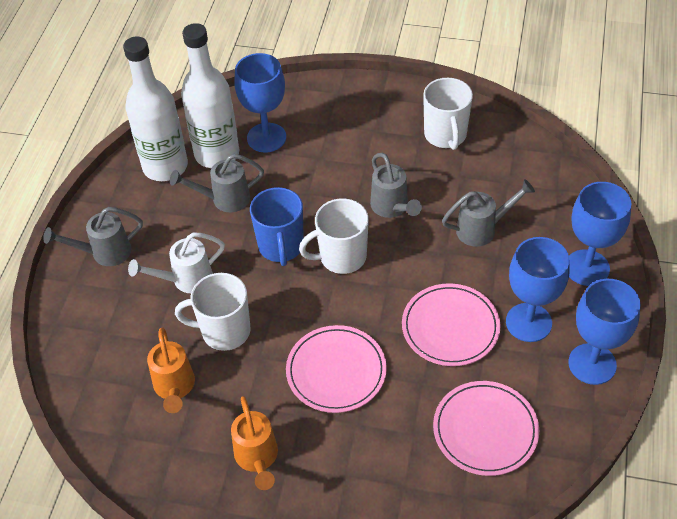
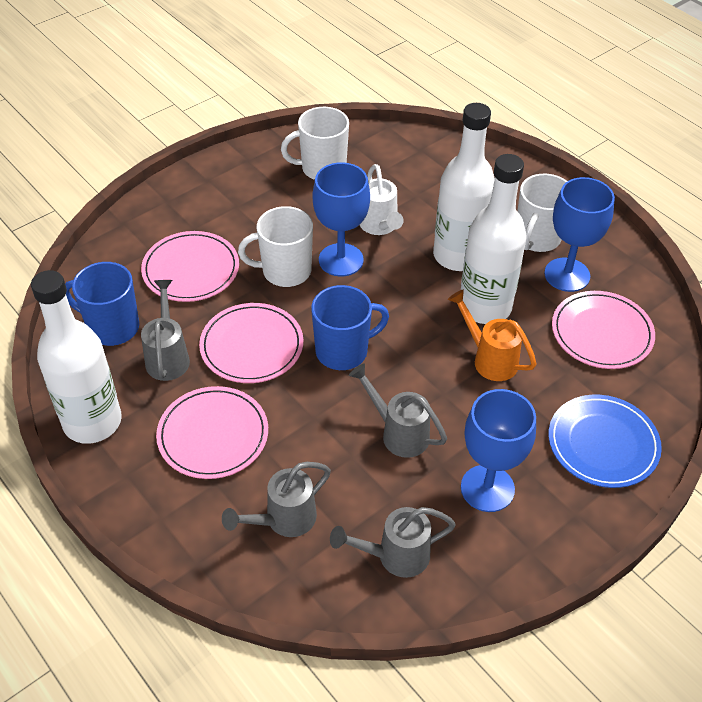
blue goblet: [234,53,286,152] [506,237,570,342] [568,279,640,385] [569,182,631,286] = 4 -> [313,162,370,277] [461,389,536,512] [544,177,615,292] = 3
blue mug: [250,187,304,266] = 1 -> [65,262,139,346] [311,285,389,370] = 2
blue plate: none = 0 -> [548,395,662,488] = 1
orange watering can: [147,327,195,413] [231,396,278,490] = 2 -> [448,290,536,381] = 1
pink plate: [286,325,387,413] [402,283,500,366] [433,381,539,476] = 3 -> [141,231,239,302] [156,386,268,479] [199,303,303,383] [552,291,655,369] = 4
white bottle: [123,36,188,181] [181,23,239,168] = 2 -> [31,270,122,444] [433,103,495,271] [461,154,527,324] = 3

